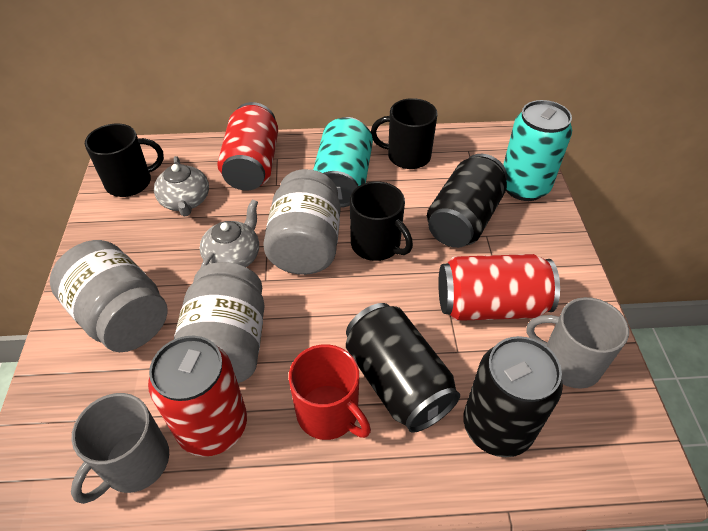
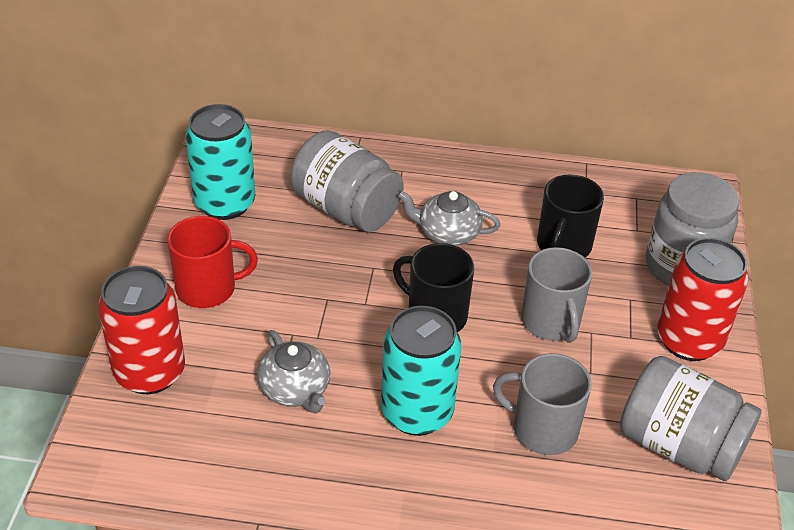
black can: [346,303,460,433] [427,154,507,248] [463,336,563,457] = 3 -> none = 0
black mug: [85,124,164,197] [350,181,413,261] [371,98,438,169] = 3 -> [393,243,474,332] [537,175,604,258] = 2
red can: [148,336,247,457] [217,102,278,190] [438,254,560,321] = 3 -> [98,266,185,394] [657,238,749,361] = 2

